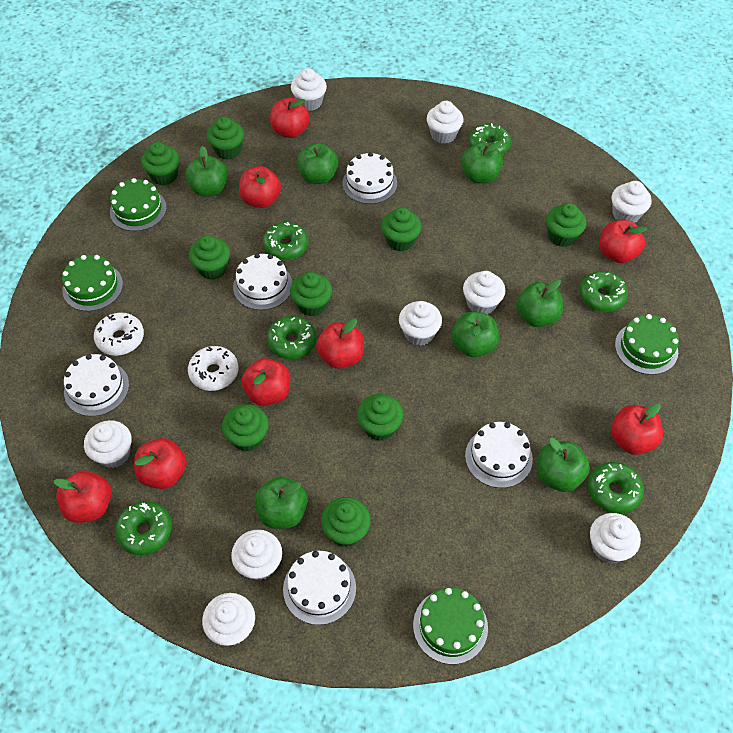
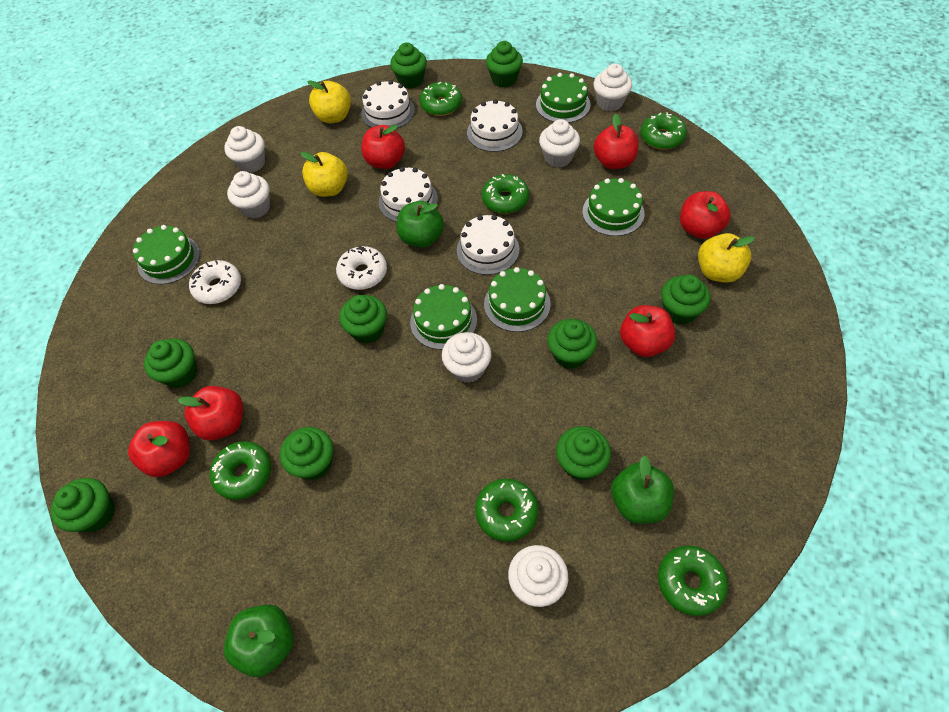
green apple: [186,146,228,197] [254,476,308,529] [297,143,339,184] [451,311,499,357] [461,141,503,183] [516,279,563,327] [537,438,590,492] = 7 -> [224,605,293,677] [397,201,444,248] [611,456,674,524] = 3
green cake: [62,255,123,311] [110,178,167,231] [413,588,488,664] [615,314,679,375] = 4 -> [133,225,200,284] [410,284,477,350] [484,267,551,332] [536,73,591,123] [582,178,645,236] = 5
red apple: [54,471,111,523] [134,438,187,489] [239,166,281,208] [242,358,291,406] [270,98,310,138] [316,319,364,369] [599,220,647,263] [611,403,663,455] = 8 -> [128,421,190,477] [178,386,243,440] [362,125,405,169] [594,114,639,169] [620,305,675,357] [680,191,731,239] = 6
white cake: [64,354,129,416] [233,253,293,310] [283,551,356,625] [342,152,397,204] [465,422,533,488] = 5 -> [361,80,415,128] [379,167,438,222] [457,215,519,275] [467,99,523,152] = 4
white cupcake: [84,420,132,468] [202,593,255,646] [231,529,282,581] [291,68,327,111] [399,301,442,346] [427,101,464,144] [463,271,505,314] [590,513,641,563] [611,181,652,223] = 9 -> [224,126,265,173] [227,171,270,218] [442,332,492,383] [508,545,568,607] [539,119,580,168] [593,63,632,111] = 6
yellow apple: none = 0 -> [301,152,348,197] [307,80,351,123] [698,233,755,283] = 3

